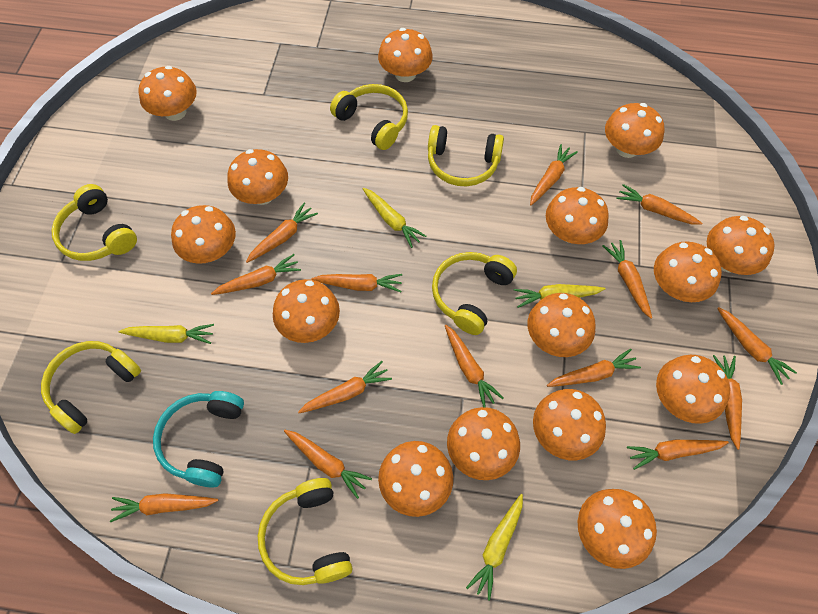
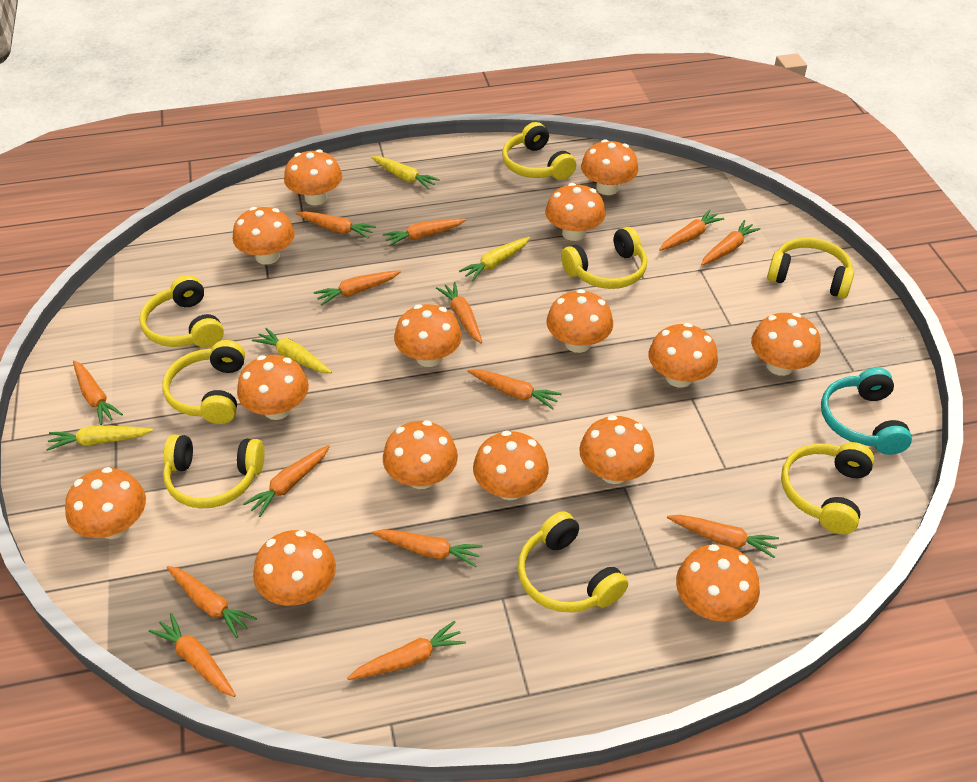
yellow headphones: [41,341,141,434] [51,184,137,261] [258,478,353,585] [330,84,408,150] [428,125,504,186] [432,252,517,335] = 6 -> [139,275,224,348] [162,340,245,424] [163,435,264,509] [502,122,576,180] [518,511,628,613] [561,227,647,289] [767,238,854,299] [781,442,874,534] = 8

